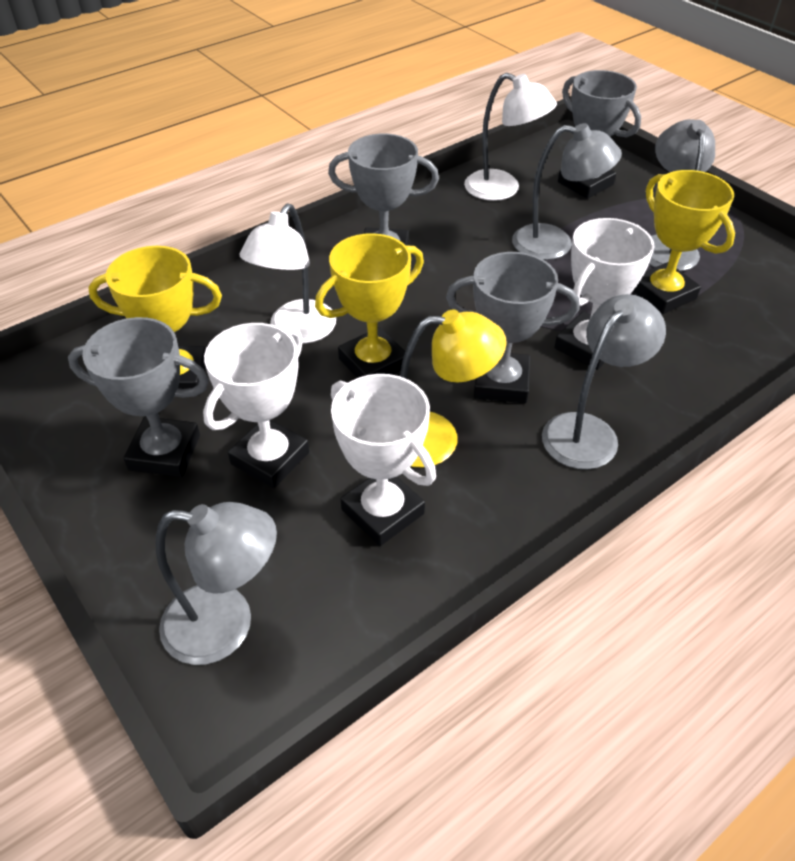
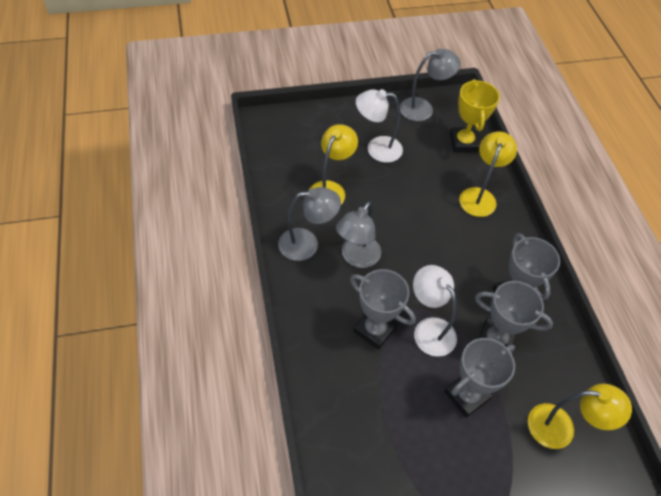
grey lamp: [156,502,277,665] [512,123,622,260] [542,294,666,469] [649,119,715,271] = 4 -> [278,187,341,261] [336,201,381,268] [400,48,461,121] = 3
white trophy: [203,323,309,488] [331,374,436,546] [555,218,655,370] = 3 -> none = 0
yellow lamp: [400,309,507,468] = 1 -> [309,124,358,204] [459,132,517,217] [528,384,632,449] = 3
yellow trophy: [88,246,222,389] [315,233,424,378] [633,170,735,314] = 3 -> [450,79,500,152] = 1

